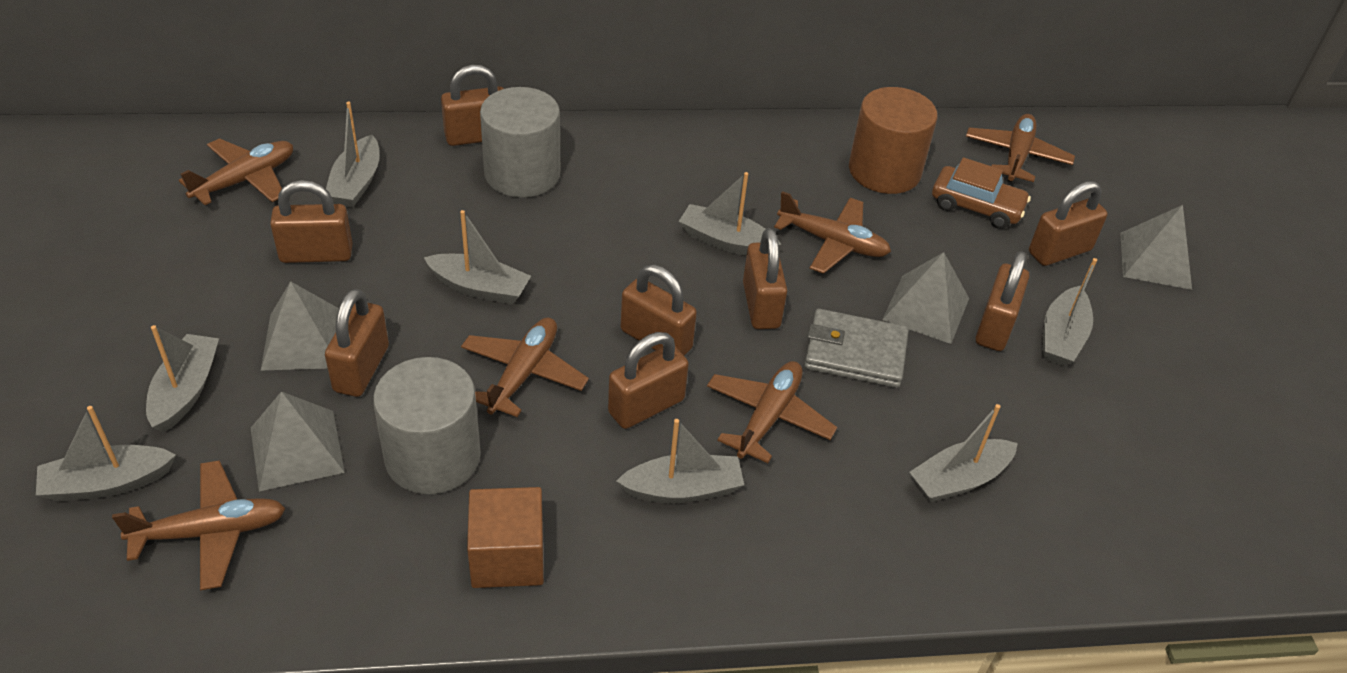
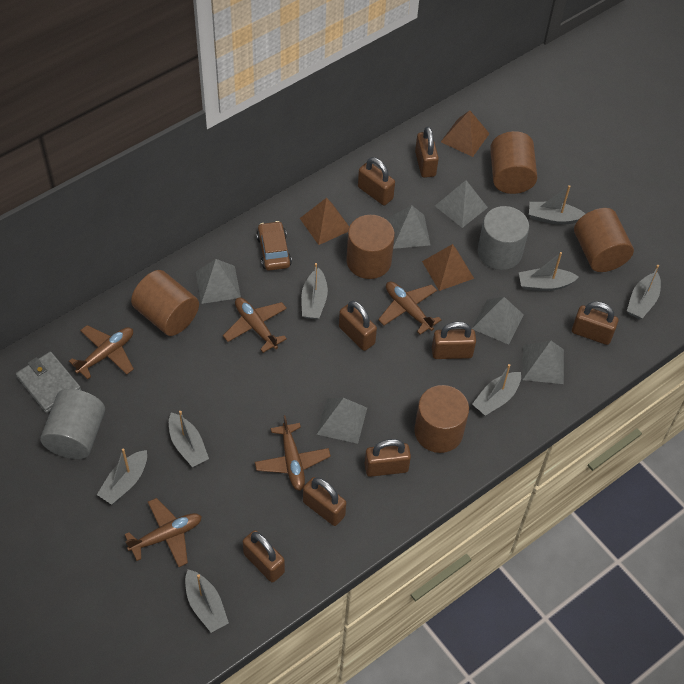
brown cube: [467,487,544,588] = 1 -> none = 0
brown cylinder: [849,87,938,194] = 1 -> [131,270,199,336] [346,215,395,279] [414,385,469,453] [490,131,537,194] [574,208,634,272] = 5
brown plane: [112,460,286,590] [179,138,293,205] [461,317,589,417] [707,361,837,463] [774,191,891,274] [966,114,1075,182] = 6 -> [69,325,134,379] [125,498,202,567] [223,297,287,353] [255,415,331,491] [378,281,441,335] = 5
brown pyramid: none = 0 -> [300,198,349,245] [422,244,474,291] [441,110,490,157] = 3
grey pyramid: [251,392,345,491] [261,281,339,370] [882,252,969,344] [1120,205,1192,290] = 4 -> [196,259,241,304] [317,398,367,444] [387,205,431,249] [435,180,488,228] [472,297,524,345] [522,340,564,384] = 6

